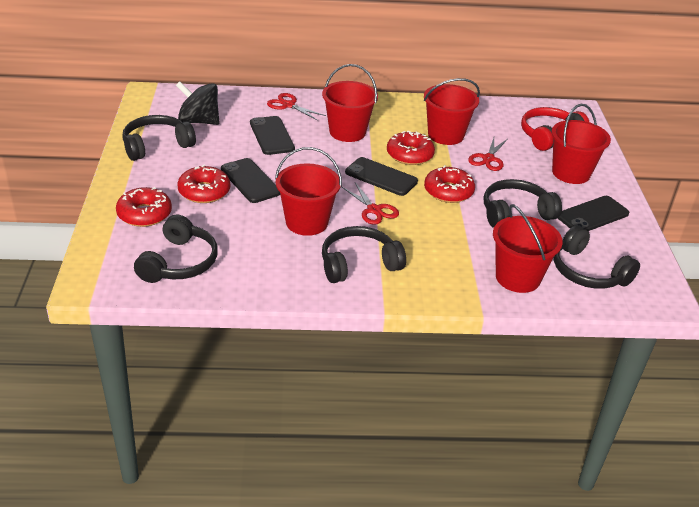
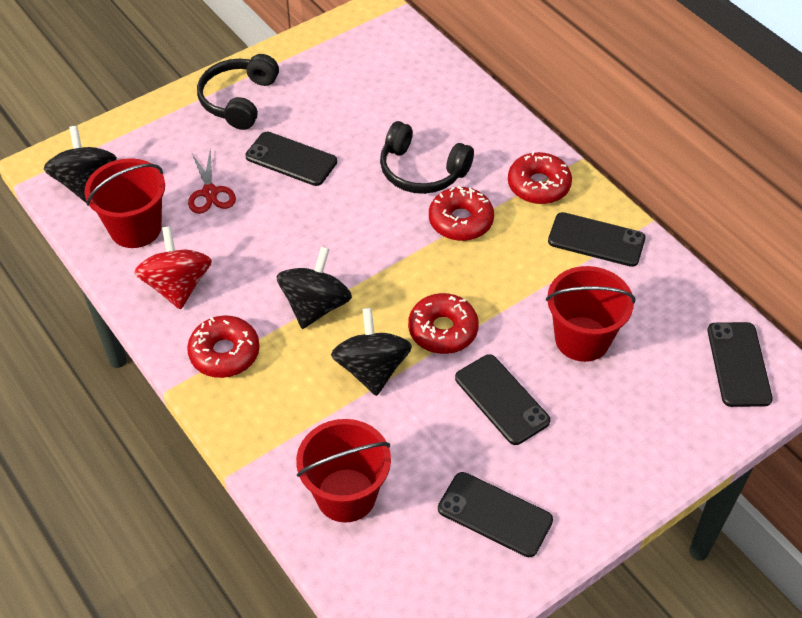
black headphones: [122,115,196,161] [134,215,218,283] [322,226,406,283] [484,179,562,228] [554,225,640,289] = 5 -> [197,54,279,130] [380,121,474,194] = 2
black phone: [221,158,280,203] [250,116,295,155] [345,157,418,196] [558,196,629,231] = 4 -> [245,132,337,186] [438,472,553,557] [455,354,550,445] [548,212,646,267] [707,322,773,407] = 5
black spinning top: [176,81,220,125] = 1 -> [44,126,117,203] [277,247,352,329] [331,308,412,396] = 3
red bucket: [275,147,342,236] [322,64,378,142] [424,78,480,145] [493,204,563,293] [551,104,611,184] = 5 -> [84,158,165,248] [296,419,391,523] [546,266,636,362] = 3
red headphones: [521,107,589,151] = 1 -> none = 0
red scissors: [267,93,326,121] [342,182,399,225] [468,138,508,171] = 3 -> [188,149,236,214] = 1
red spinning top: none = 0 -> [134,226,212,310] = 1

